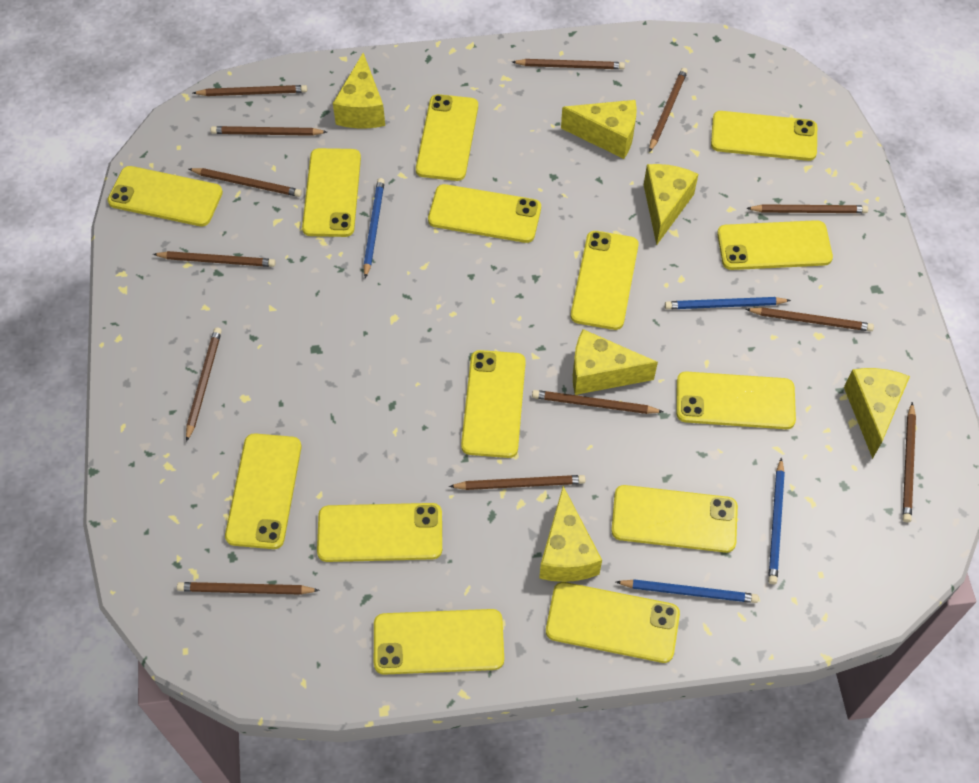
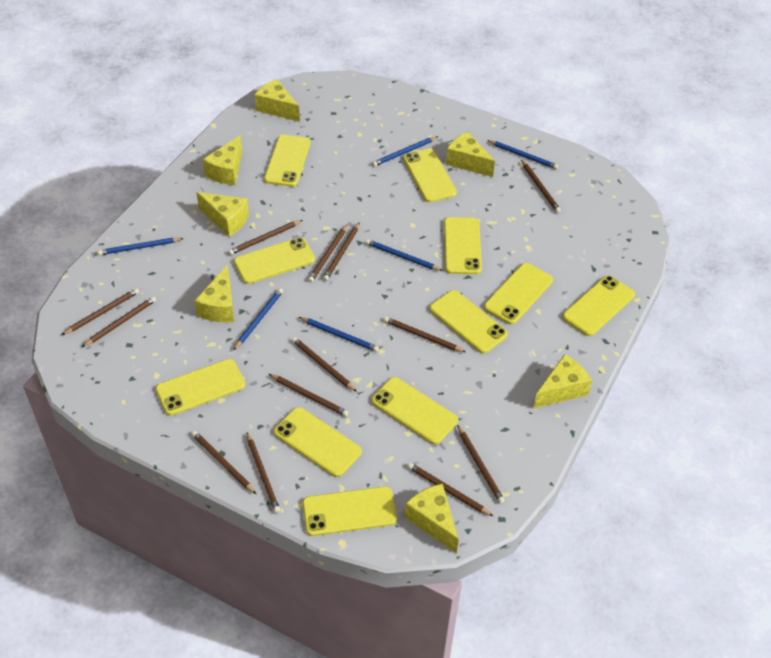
blue pencil: [363,178,385,278] [616,579,759,603] [665,297,791,309] [768,458,785,584] = 4 -> [98,238,184,255] [234,288,283,350] [299,317,379,352] [366,239,443,271] [372,136,438,166] [487,140,559,169] = 6
yellow cheese: [333,53,385,129] [539,486,602,582] [561,100,637,159] [573,329,658,395] [644,164,698,245] [844,368,910,459] = 6 -> [194,265,234,322] [196,192,249,237] [203,135,242,185] [255,79,300,122] [405,483,458,553] [446,132,495,177] [534,354,592,408] = 7
yellow phone: [107,166,223,226] [225,433,302,549] [302,148,361,237] [317,503,442,562] [374,609,504,675] [416,94,478,181] [428,184,541,243] [461,350,526,458] [546,582,680,663] [570,231,639,330] [611,485,738,553] [676,371,796,429] [711,111,817,161] [717,220,833,270] = 14 -> [155,359,245,416] [234,237,315,284] [264,135,311,187] [274,407,362,477] [302,486,397,536] [371,377,458,444] [403,149,457,202] [430,290,508,354] [444,217,482,274] [484,263,553,325] [562,275,635,336] = 11

